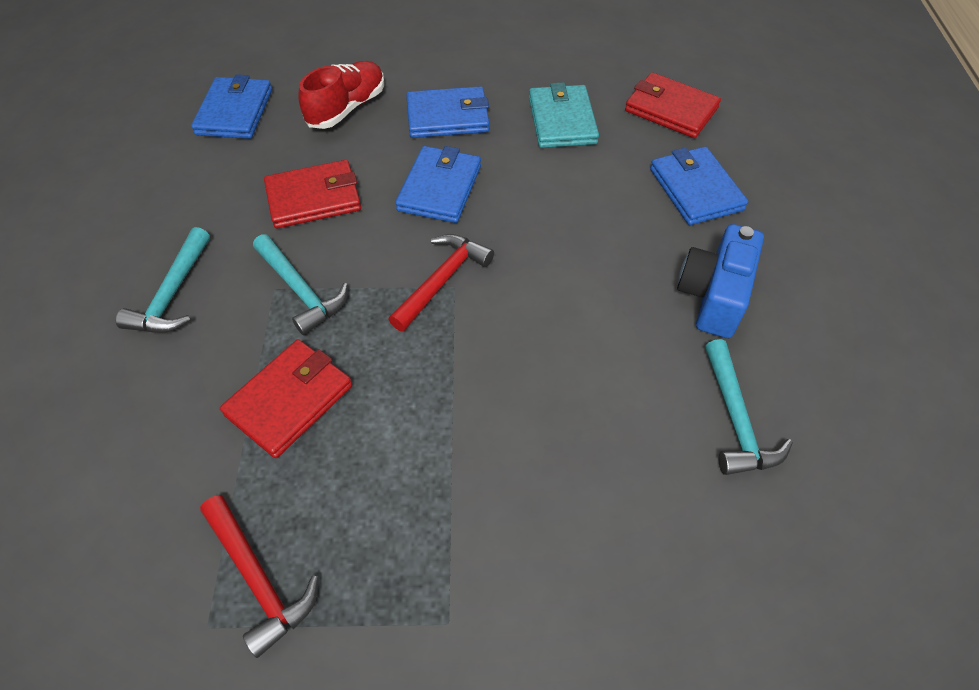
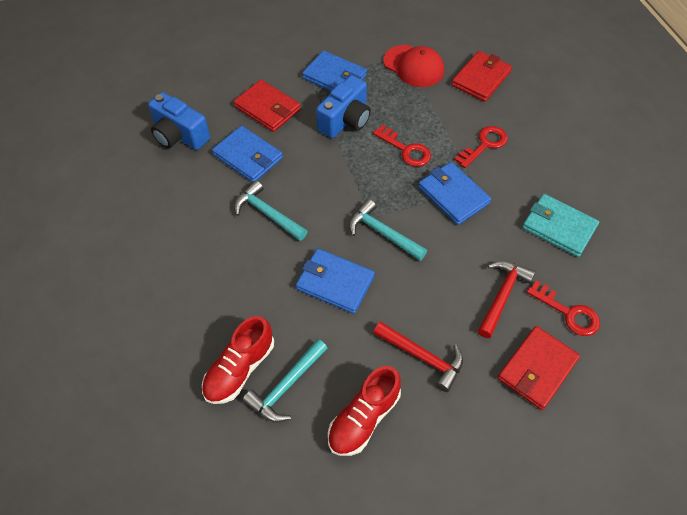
blue camera: [677,224,764,338] = 1 -> [148,92,210,150] [316,75,371,138] = 2
red cap: none = 0 -> [383,45,444,87] = 1
red key: none = 0 -> [373,125,431,167] [454,126,508,168] [527,280,600,336] = 3
red shoe: [298,61,384,129] = 1 -> [202,316,274,404] [328,366,401,456] = 2

